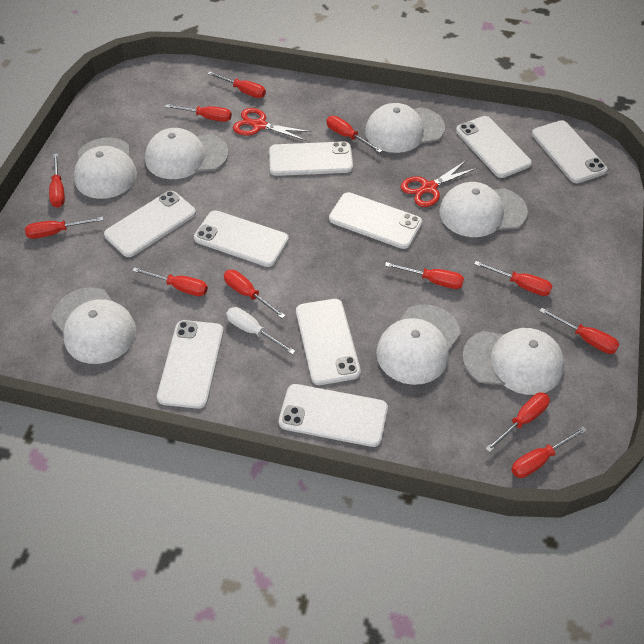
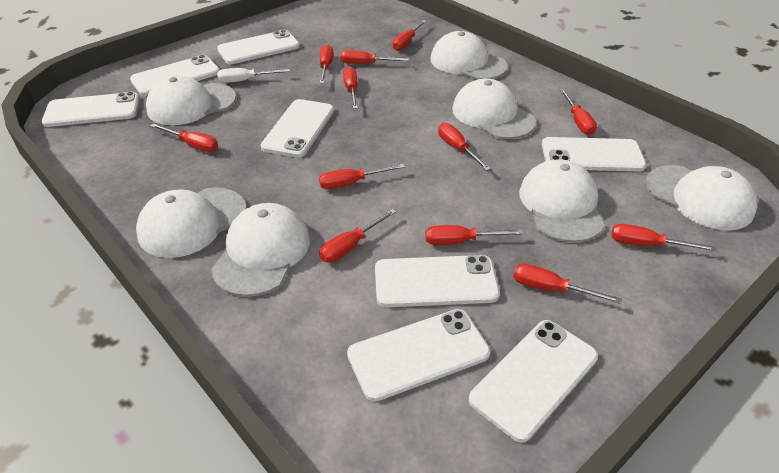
red scissors: [233,108,311,141] [401,161,477,207] = 2 -> none = 0
white phone: [104,191,196,257] [157,320,224,409] [194,210,289,267] [269,141,353,176] [279,384,388,447] [296,299,361,385] [329,192,422,249] [456,116,532,178] [532,120,608,183] = 9 -> [42,92,140,127] [130,55,220,96] [217,30,300,64] [261,99,334,158] [347,309,490,402] [375,255,500,307] [469,320,598,442] [542,137,646,171] = 8

